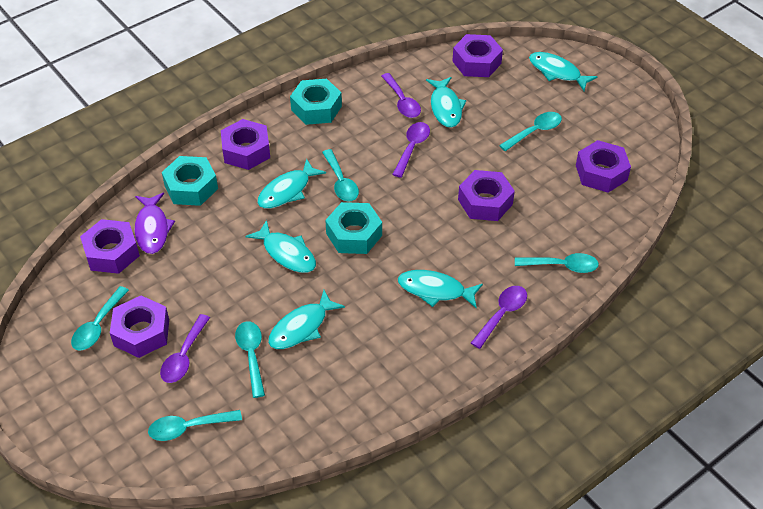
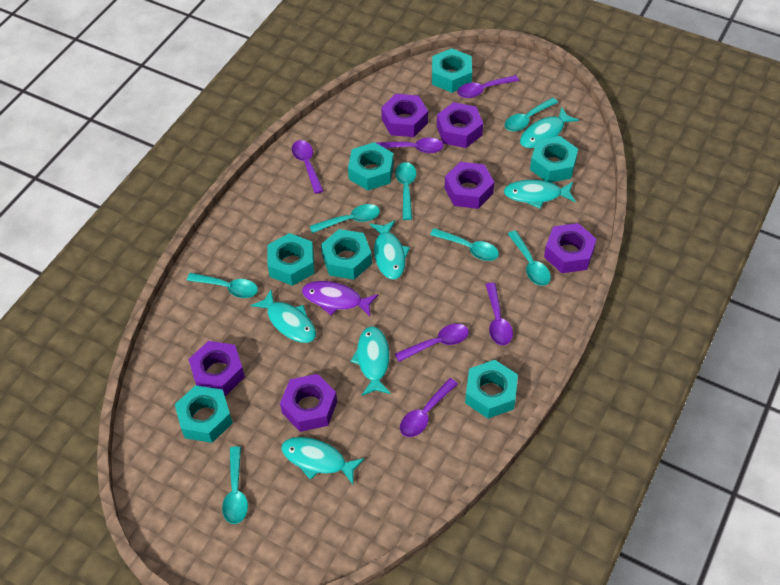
purple spoon: [160,314,210,383] [382,73,421,118] [392,122,430,178] [471,286,527,349] = 4 -> [292,140,324,194] [377,138,444,153] [395,324,469,362] [400,378,458,437] [457,75,519,98] [485,283,513,345] = 6
turquoise nut: [162,156,218,206] [290,79,342,125] [325,202,382,254] = 3 -> [175,385,233,443] [267,233,315,286] [321,229,372,280] [348,142,394,190] [432,48,472,93] [465,360,518,419] [530,136,578,182] = 7
turquoise spoon: [71,286,129,351] [148,410,242,441] [235,321,265,398] [322,149,359,202] [499,112,562,151] [515,253,599,273] = 6 -> [187,273,258,298] [222,446,248,524] [310,204,380,233] [395,162,416,220] [430,228,499,261] [505,98,558,132] [508,230,551,286] = 7

